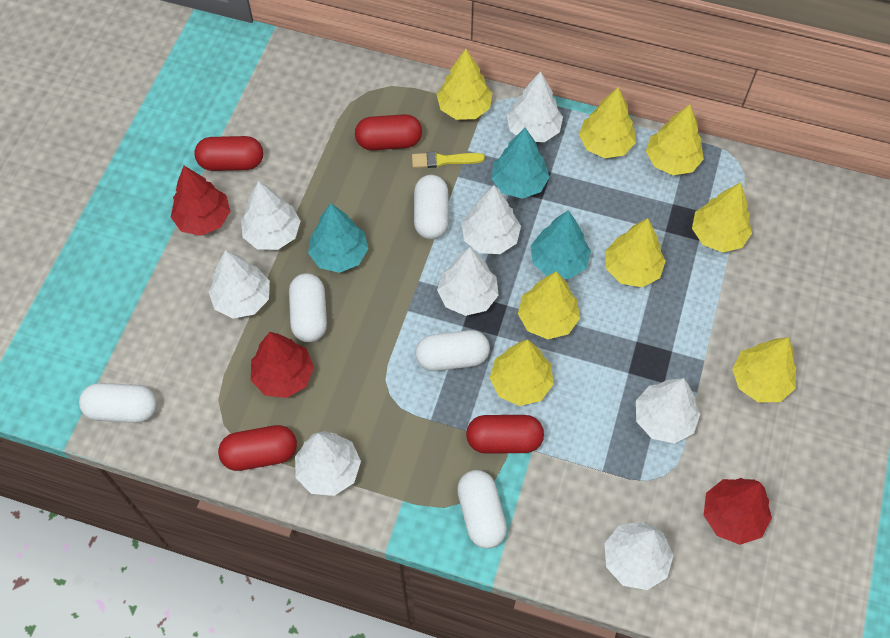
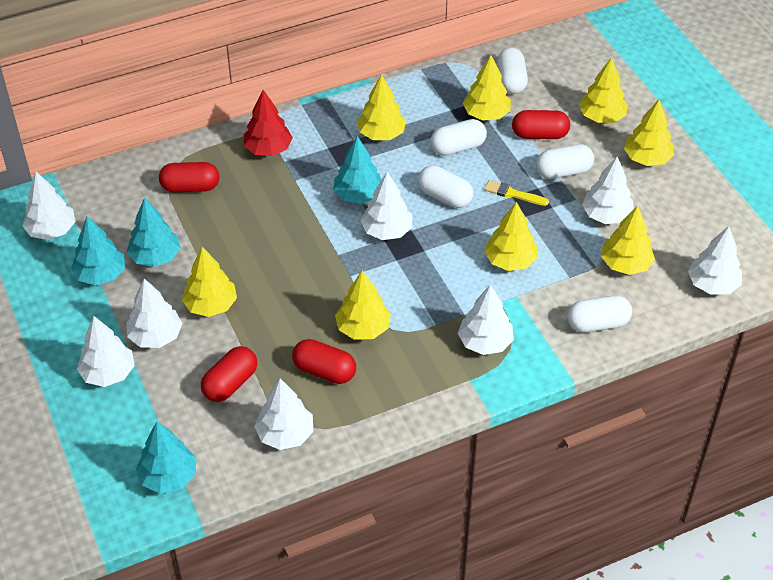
red tree: [171,166,230,236] [251,332,314,398] [704,478,772,545] = 3 -> [244,90,293,156] = 1
turquoise tree: [308,203,369,273] [491,128,550,199] [531,210,591,279] = 3 -> [71,216,125,285] [127,198,181,267] [136,421,196,494] [333,136,382,204] = 4

